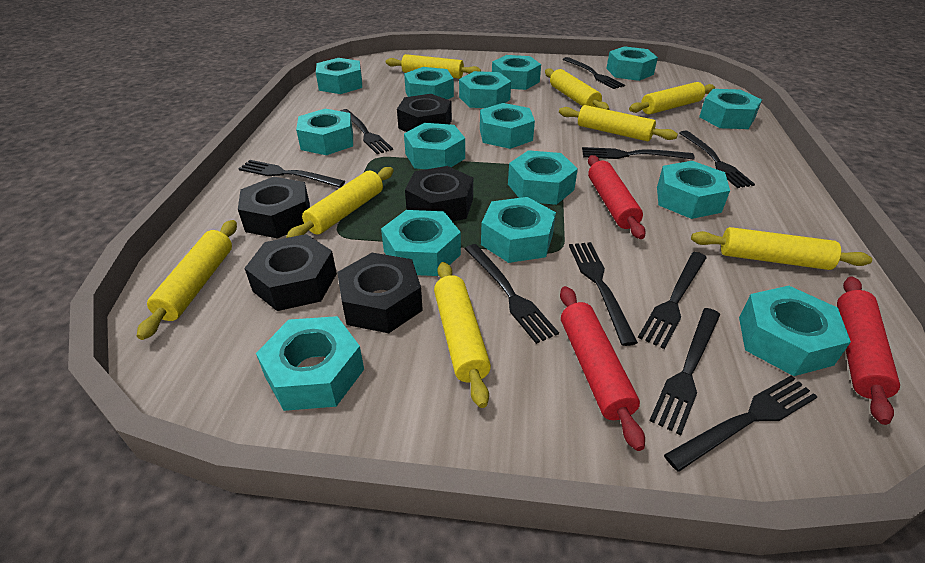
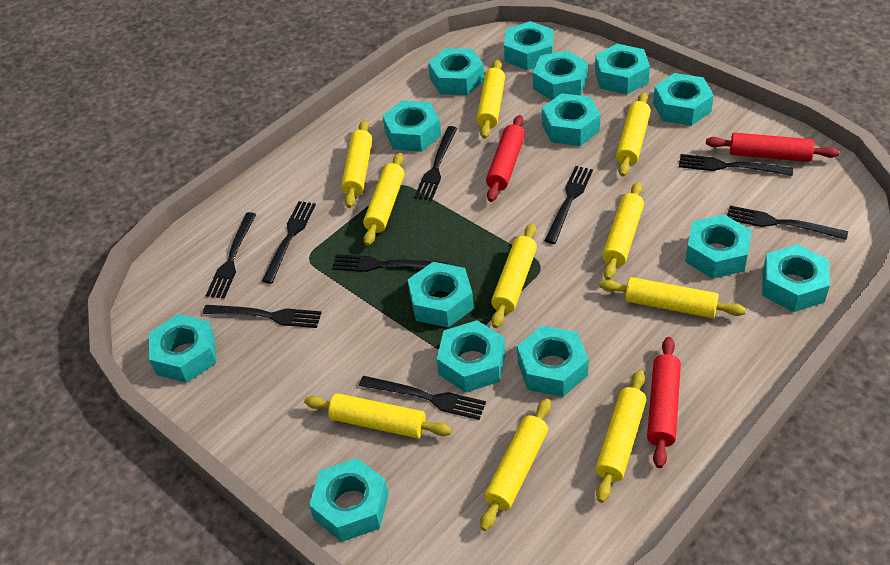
black fork: [238,160,345,188] [340,109,393,154] [465,244,559,344] [562,57,625,89] [569,242,638,346] [582,147,695,160] [638,252,707,349] [649,308,720,435] [664,376,818,472] [680,131,755,188] = 10 -> [203,305,322,328] [206,212,256,299] [262,201,316,284] [332,254,448,272] [359,376,486,420] [414,126,458,201] [545,166,593,244] [679,154,793,176] [727,206,848,240] = 9
black nut: [238,177,310,239] [244,234,337,311] [337,253,423,333] [397,94,452,132] [405,166,473,222] = 5 -> none = 0
turquoise nut: [256,316,364,411] [296,109,353,155] [316,58,362,94] [381,210,461,276] [404,67,454,100] [404,123,465,169] [459,71,511,108] [480,103,535,149] [481,197,556,263] [492,55,541,90] [508,150,578,205] [606,46,658,81] [657,161,730,219] [699,89,762,129] [739,286,851,376] = 15 -> [149,314,216,383] [309,458,389,542] [382,100,441,152] [408,262,474,328] [428,48,484,95] [436,320,505,393] [504,21,553,70] [517,325,589,397] [533,51,588,100] [542,93,601,146] [595,44,650,94] [653,73,714,126] [685,214,752,279] [762,244,830,312] = 14
yellow rolling pin: [137,220,237,340] [286,167,394,238] [386,54,481,79] [434,262,491,408] [545,68,610,110] [559,105,678,141] [629,82,715,114] [691,227,872,270] = 8 -> [304,393,452,438] [341,120,372,208] [363,153,404,246] [477,60,505,139] [480,398,551,531] [491,223,537,328] [596,370,646,503] [600,277,746,318] [602,182,644,280] [616,92,651,177] = 10

